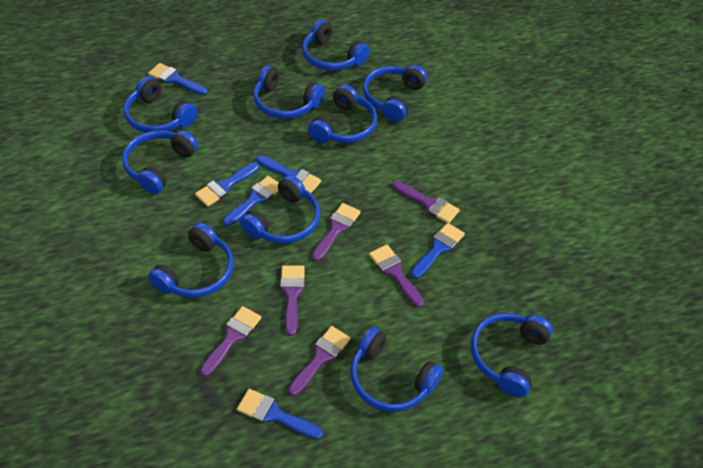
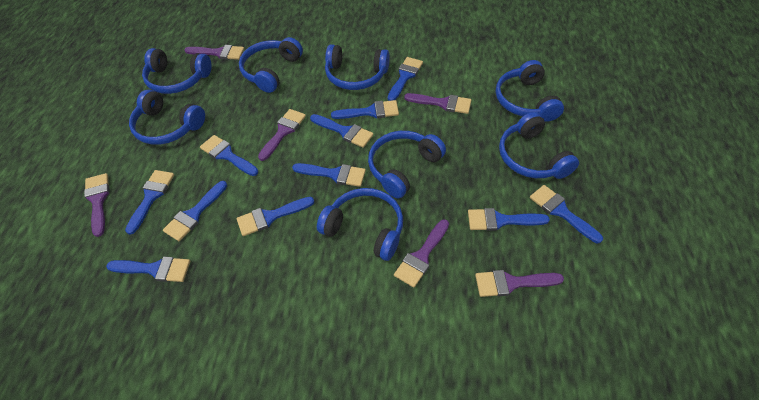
blue brush: [148,63,207,95] [195,162,259,207] [223,176,279,226] [237,389,323,439] [257,155,321,193] [411,223,465,279] = 6 -> [106,257,190,282] [125,170,174,235] [163,181,227,241] [200,135,258,176] [237,197,314,236] [292,163,366,187] [310,114,374,148] [331,100,399,119] [388,57,423,101] [468,208,550,231] [530,185,603,243] = 11
blue headphones: [122,130,198,194] [124,76,198,133] [148,223,233,298] [240,175,320,243] [253,66,324,119] [302,20,370,71] [308,85,377,143] [350,327,443,412] [363,65,427,122] [471,313,553,397] = 10 -> [129,90,205,145] [142,48,211,94] [239,37,303,93] [317,188,403,261] [325,44,390,90] [368,131,446,199] [496,60,564,122] [499,112,579,179] = 8

